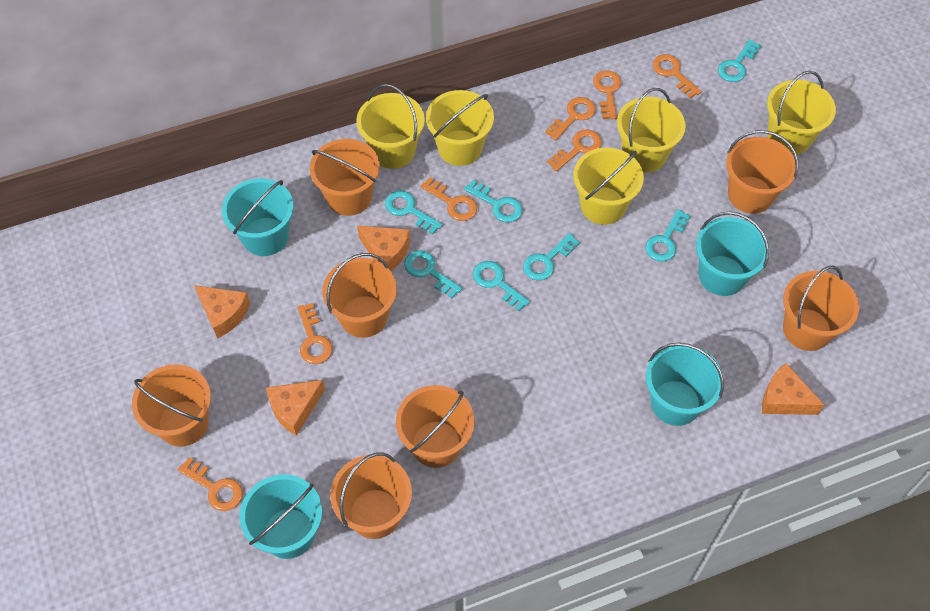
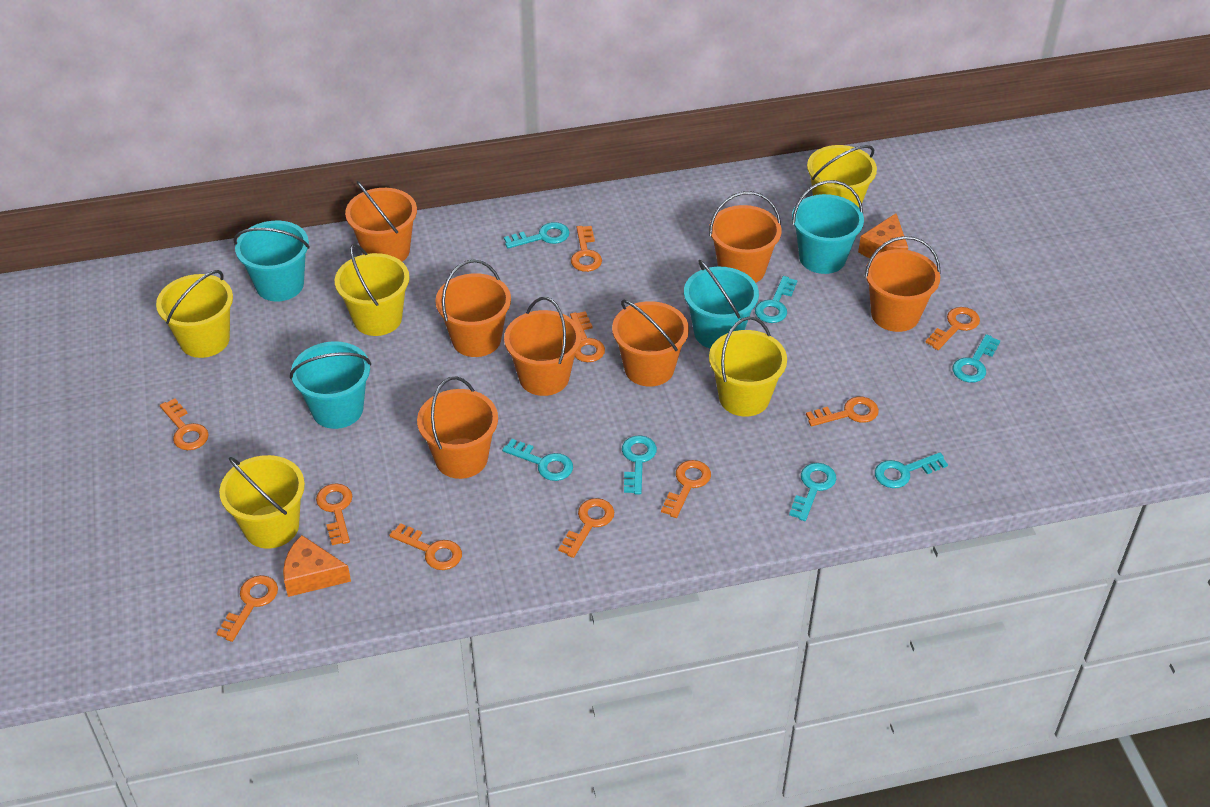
orange cheese: [194,285,250,339] [266,380,325,436] [357,226,410,271] [762,363,824,415] = 4 -> [283,535,351,597] [858,213,908,258] = 2
orange key: [178,457,243,511] [297,303,332,364] [420,177,477,221] [545,97,596,140] [547,129,602,171] [593,70,621,119] [652,54,701,98] = 7 -> [160,398,209,450] [216,575,278,642] [316,483,352,545] [389,523,462,570] [558,498,614,558] [570,311,605,362] [571,226,602,272] [661,460,711,518] [806,397,879,426] [925,307,980,350] = 10

